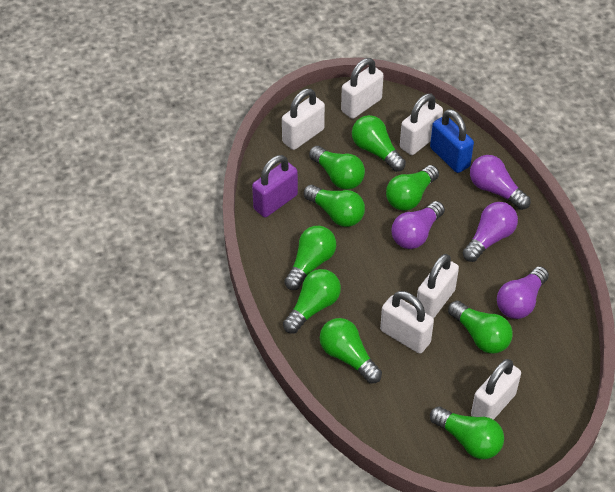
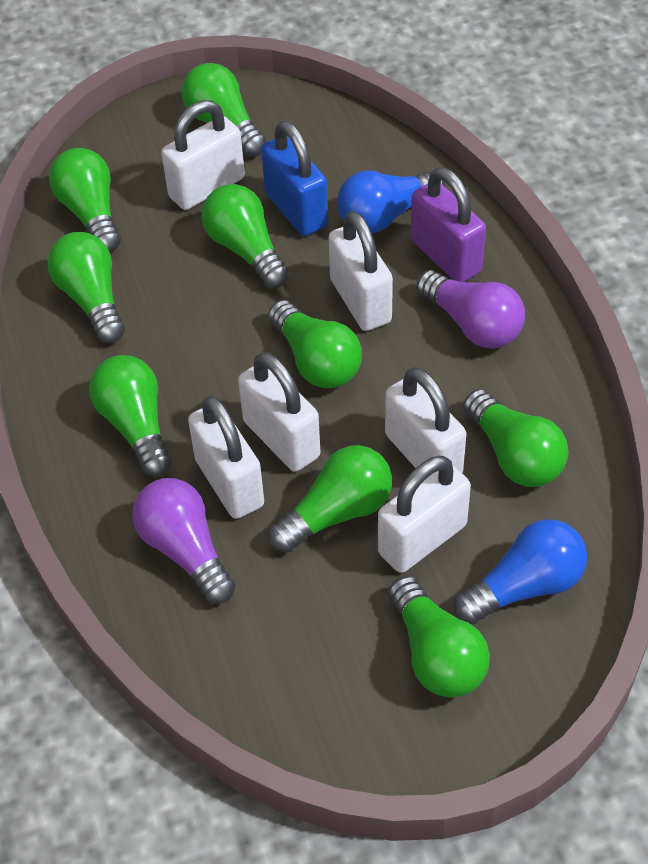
blue light bulb: none = 0 -> [337,171,445,233] [454,519,587,625] = 2
purple light bulb: [392,201,445,249] [463,202,518,262] [470,155,531,210] [497,266,549,319] = 4 -> [132,478,236,604] [416,270,525,348] = 2

